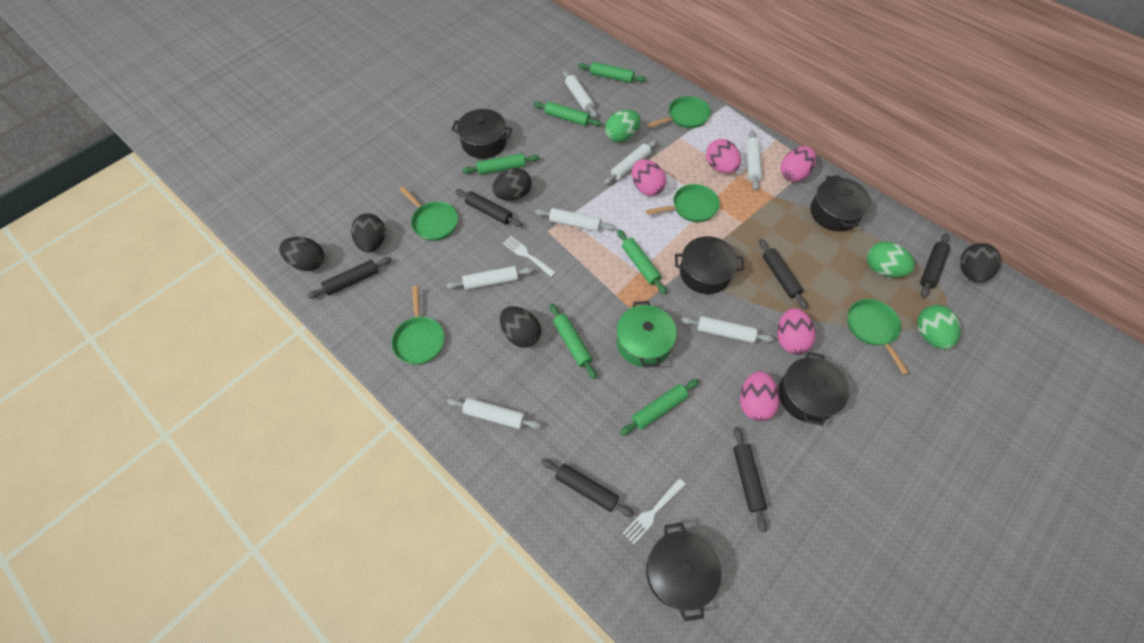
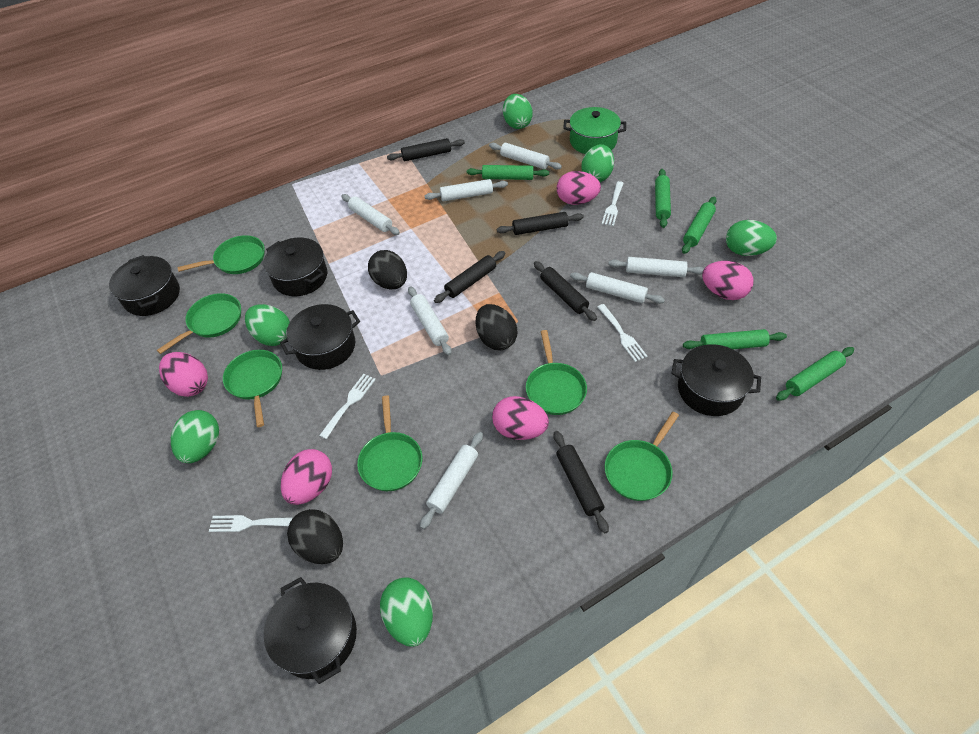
black egg: [279,237,324,271] [351,213,385,252] [492,168,532,201] [500,306,541,348] [960,243,1001,283] = 5 -> [287,509,343,564] [368,250,407,289] [476,304,517,350] = 3
black rolling pin: [307,257,392,298] [455,189,523,227] [541,459,634,517] [733,427,767,533] [759,239,808,309] [920,234,950,298] = 6 -> [387,138,465,161] [434,251,505,303] [497,212,584,235] [534,261,597,321] [554,431,609,533] = 5
green egg: [605,110,641,142] [867,241,915,277] [917,305,961,349] = 3 -> [171,410,219,463] [245,304,290,346] [380,577,433,647] [503,94,533,129] [581,144,614,182] [726,220,777,256] = 6
green pan: [391,286,445,365] [399,186,458,241] [646,184,720,222] [648,96,711,128] [847,299,909,375] = 5 -> [157,293,241,354] [177,235,265,274] [223,350,282,427] [357,395,422,491] [526,330,587,415] [605,412,679,501] = 6
green rolling pin: [462,153,540,175] [533,101,602,126] [550,304,597,379] [578,62,647,83] [617,230,667,294] [620,379,699,436] = 6 -> [467,165,549,180] [655,169,671,228] [682,197,717,254] [683,329,787,349] [776,347,854,401] = 5
white fork: [503,236,556,277] [623,478,686,545] = 2 -> [209,515,294,532] [319,374,376,439] [597,304,648,362] [602,181,624,226] = 4

